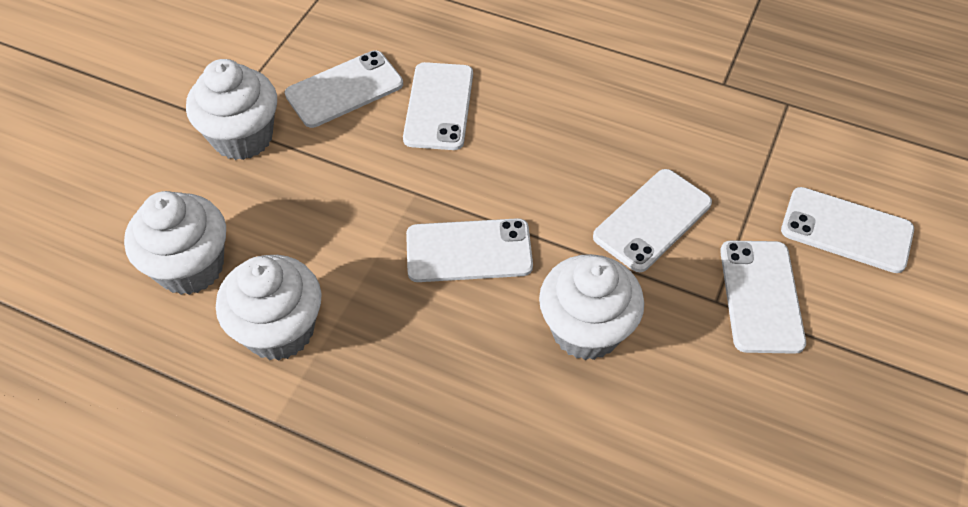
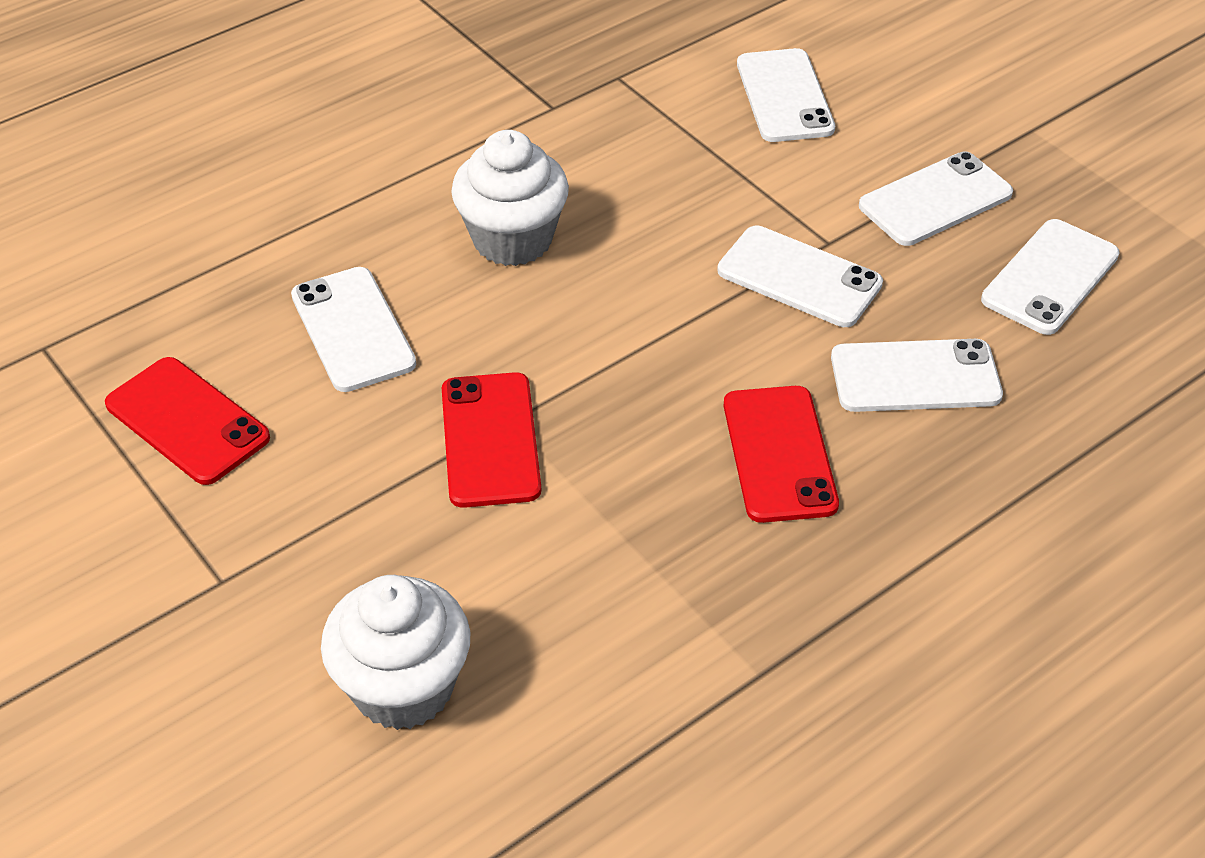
red phone: none = 0 -> [105,357,270,485] [442,372,541,508] [724,386,839,523] = 3
white cupcake: [124,191,226,295] [186,59,277,160] [216,255,322,361] [539,254,644,360] = 4 -> [321,575,470,730] [451,130,569,266] = 2

